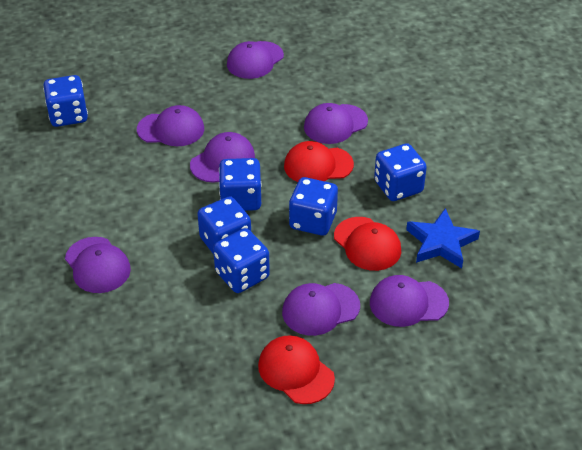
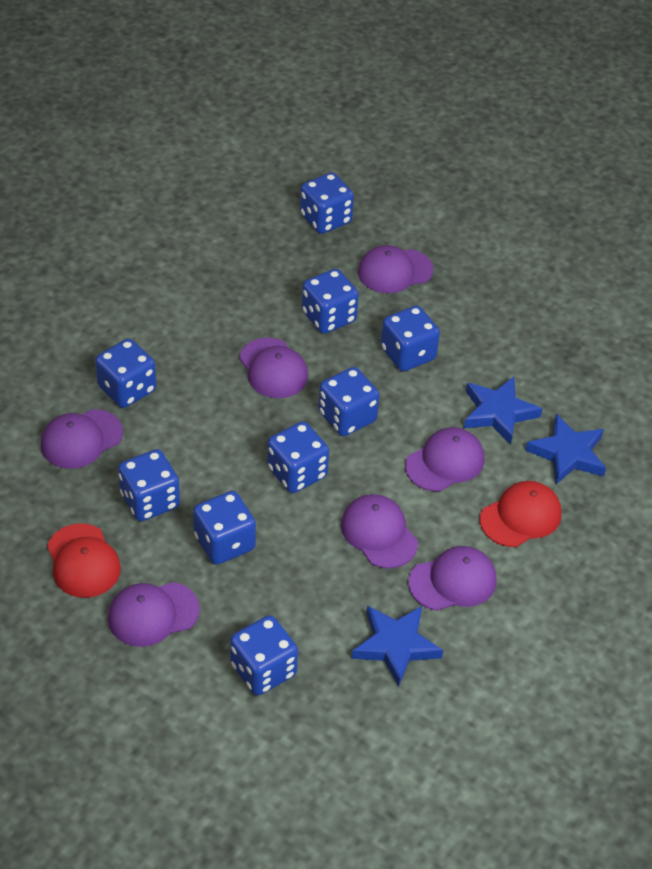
blue dice: [43,75,88,127] [197,196,251,255] [213,228,270,293] [219,158,262,211] [289,177,338,236] [374,143,427,201] = 6 -> [95,338,156,408] [118,449,180,521] [193,491,256,565] [230,615,298,695] [267,421,329,493] [300,172,354,234] [302,269,359,334] [318,367,380,436] [381,305,440,371] = 9
blue star: [406,208,480,268] = 1 -> [352,606,443,687] [464,377,542,445] [525,414,606,484] = 3
red cap: [258,335,335,404] [284,141,354,182] [334,217,401,271] = 3 -> [47,523,121,598] [480,481,562,547] = 2

